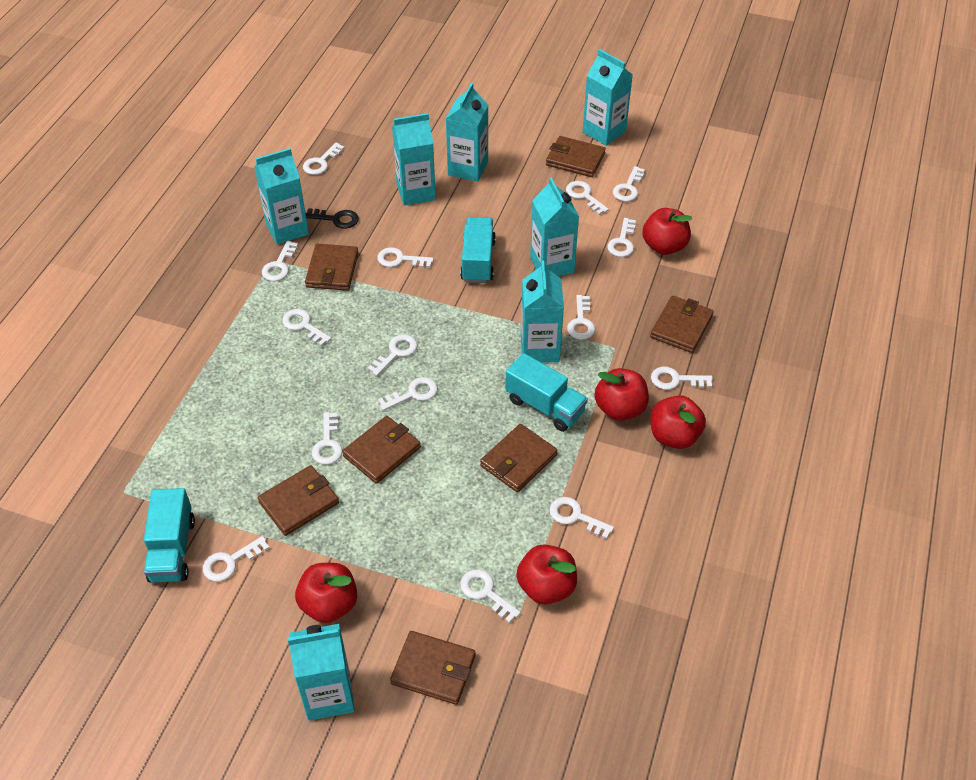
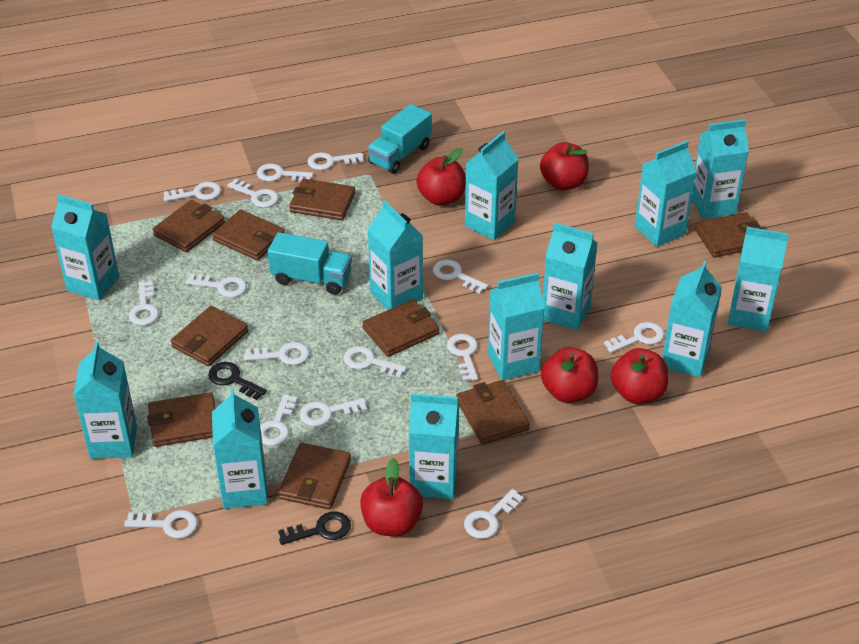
black key: [306,208,359,229] = 1 -> [208,362,267,400] [278,512,351,545] = 2
brown wallet: [258,465,339,536] [305,244,359,291] [342,416,421,484] [390,631,476,705] [480,424,558,492] [546,136,606,177] [650,296,714,353] = 7 -> [147,392,216,447] [152,200,225,252] [171,306,248,366] [212,209,285,260] [278,443,351,510] [289,179,355,220] [362,299,440,357] [456,380,530,445] [695,212,761,257] = 9
turquoise carton: [254,148,309,245] [288,624,355,721] [392,113,436,206] [446,83,488,182] [521,261,564,363] [530,177,579,276] [582,49,633,146] = 7 -> [51,194,119,300] [73,341,137,459] [212,388,268,509] [368,200,423,310] [409,393,459,499] [465,131,519,240] [488,273,545,380] [543,223,597,331] [635,141,696,247] [662,261,722,377] [692,119,749,219] [728,227,789,332] = 12
turquoise truck: [144,488,195,583] [460,217,496,283] [505,353,588,432] = 3 -> [268,232,352,295] [368,104,432,174] = 2

